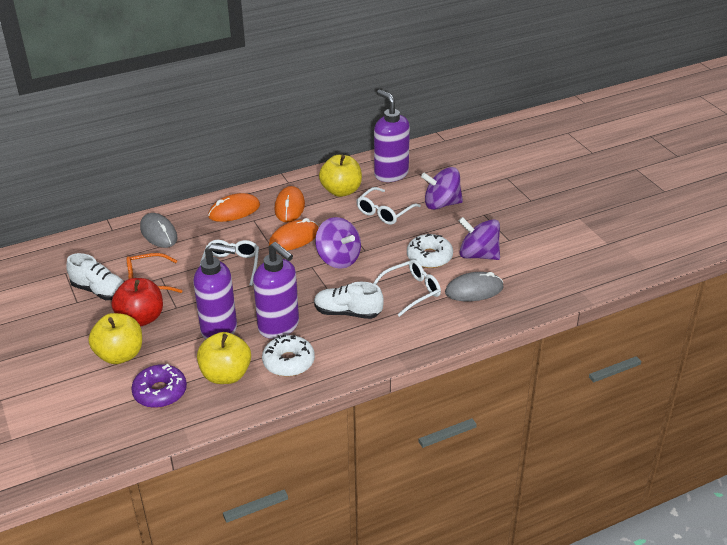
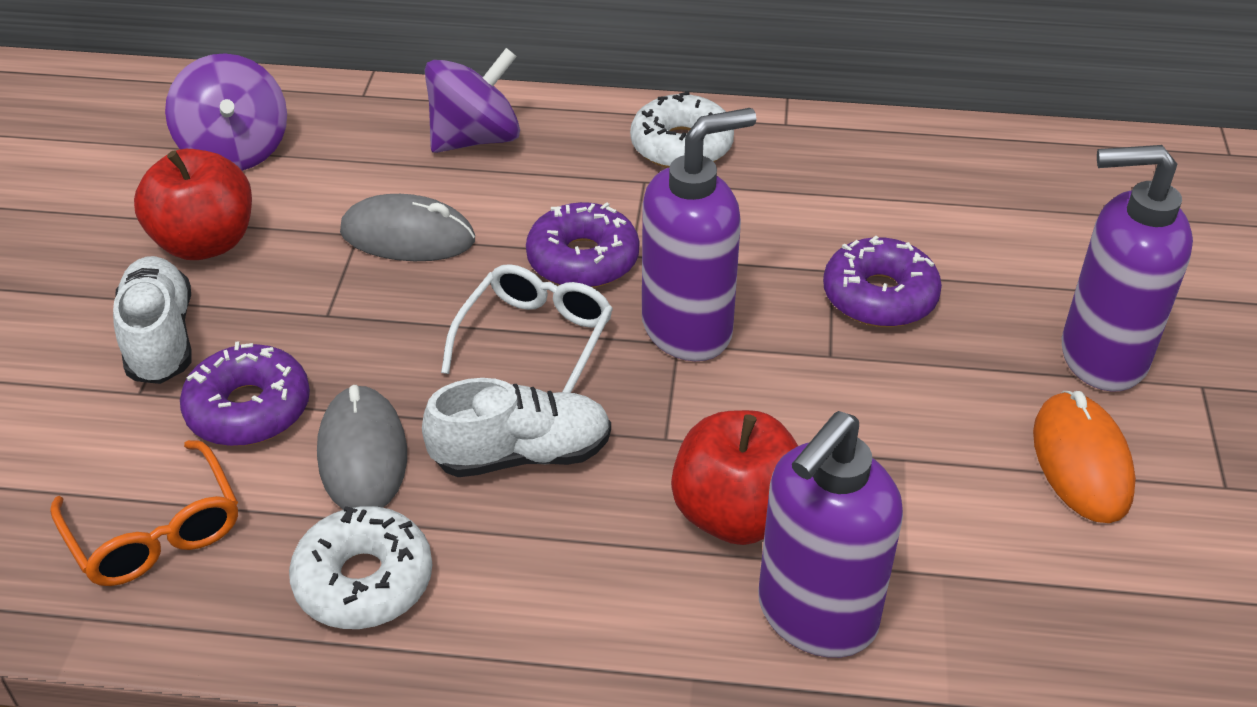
orange mouse: [208,193,260,222] [269,218,318,251] [274,186,305,223] = 3 -> [1033,391,1136,523] = 1
purple donut: [131,364,187,408] = 1 -> [180,342,310,446] [526,202,639,288] [823,236,942,327] = 3
purple spinning top: [315,217,361,269] [421,167,463,210] [459,217,500,260] = 3 -> [165,53,287,171] [425,48,520,153] = 2
red apple: [111,278,163,327] = 1 -> [134,149,252,260] [671,410,798,545] = 2
white glasses: [200,240,259,286] [357,187,421,225] [373,259,441,317] = 3 -> [441,264,613,393] = 1
yellow apple: [89,313,142,364] [197,332,251,384] [319,155,362,197] = 3 -> none = 0

